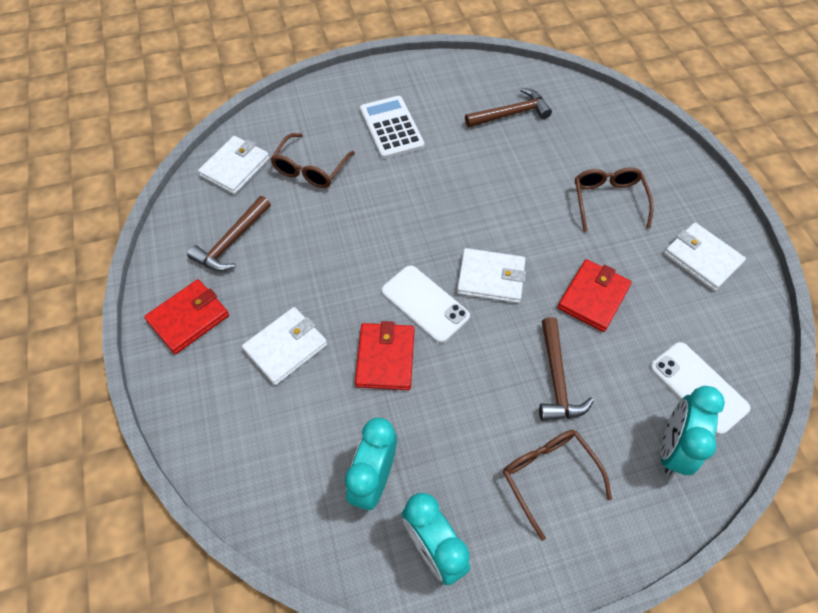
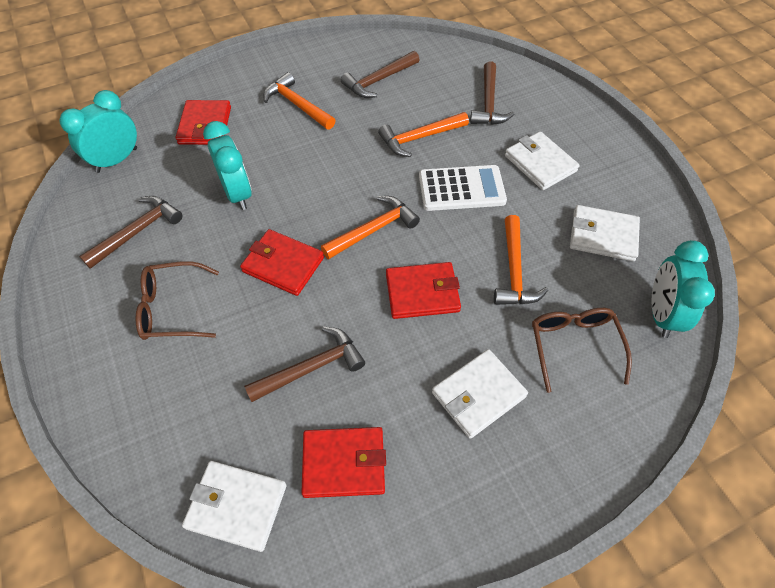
brown glasses: [270,133,355,188] [503,430,612,541] [575,168,654,232] = 3 -> [136,261,219,340] [532,308,632,393] = 2
brown hammer: [187,196,271,271] [465,88,552,127] [539,317,594,421] = 3 -> [79,196,183,269] [244,326,365,402] [341,51,419,98] [470,61,514,125] = 4
orange hammer: none = 0 -> [263,72,336,130] [321,196,420,259] [378,112,469,157] [494,215,548,305] = 4
red wallet: [144,279,229,354] [355,321,414,390] [558,259,632,332] = 3 -> [175,100,231,145] [240,229,324,296] [301,427,386,498] [386,262,461,319] = 4
white phone: [382,265,470,343] [650,342,750,435] = 2 -> none = 0

